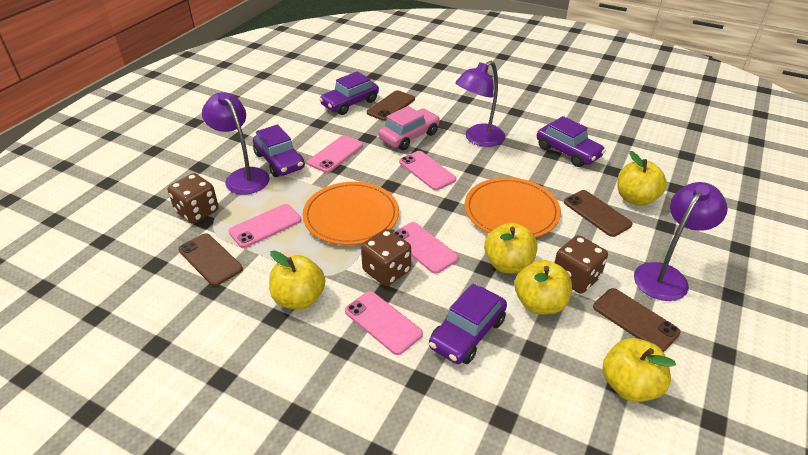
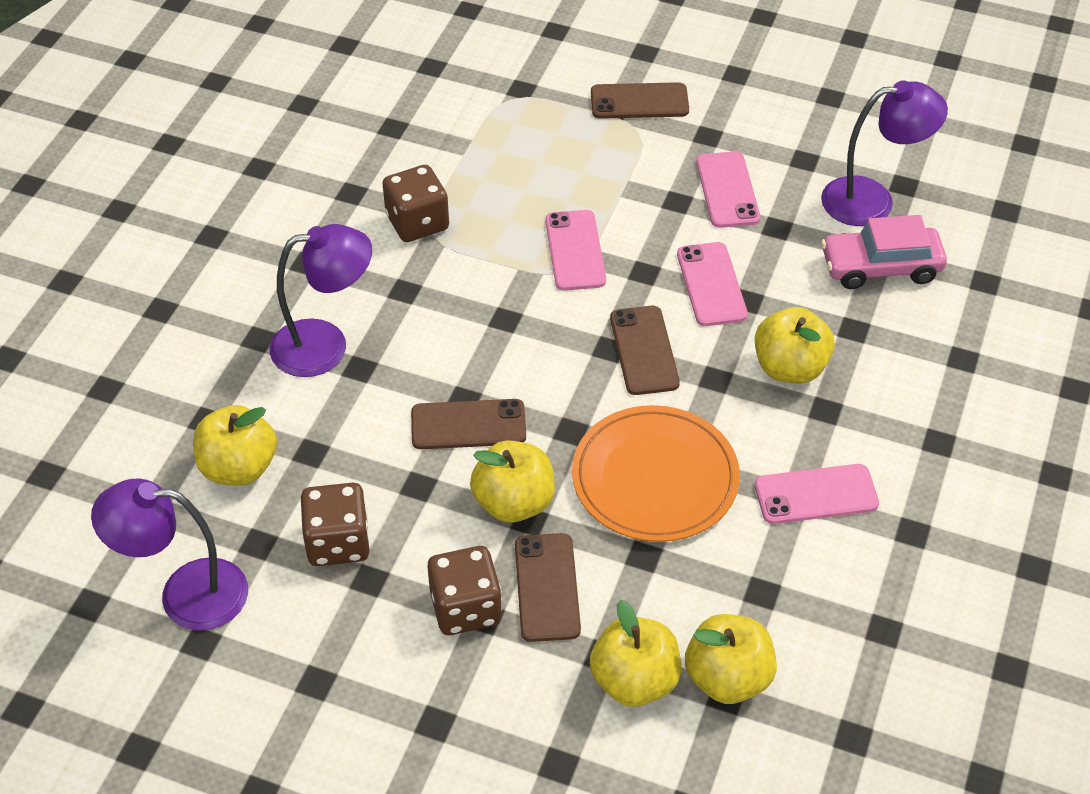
orange plate: [302,182,399,245] [465,177,561,238] = 2 -> [572,405,740,542] = 1
pink phone: [229,204,301,248] [307,135,363,173] [345,291,423,355] [394,222,458,274] [399,151,456,190] = 5 -> [545,210,606,291] [677,242,748,326] [696,151,760,228] [754,464,879,524] = 4
purple car: [253,124,305,177] [319,71,379,115] [429,283,507,364] [537,116,606,167] = 4 -> none = 0

